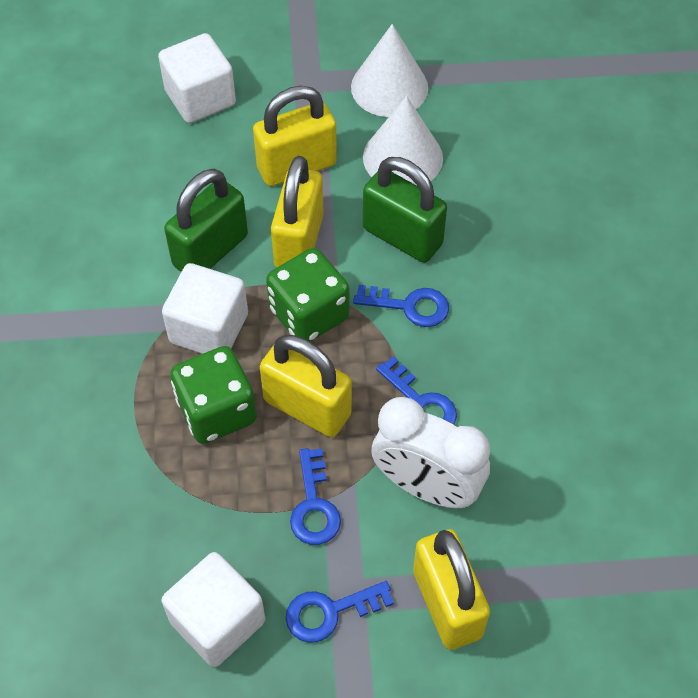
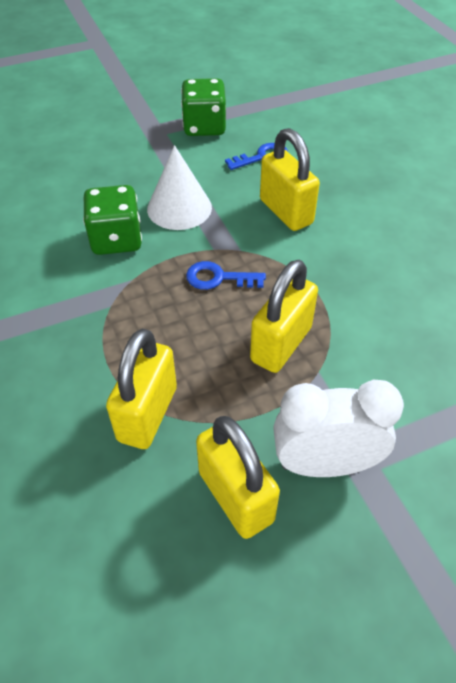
blue key: [286,581,394,643] [290,448,341,545] [353,285,449,327] [376,356,457,425] = 4 -> [186,261,266,290] [225,143,288,170] = 2
green padlock: [164,169,248,272] [363,157,447,263] = 2 -> none = 0
white cone: [351,24,428,117] [363,96,443,185] = 2 -> [147,145,212,230] = 1
white cube: [158,33,236,123] [161,552,265,667] [162,263,248,354] = 3 -> none = 0

